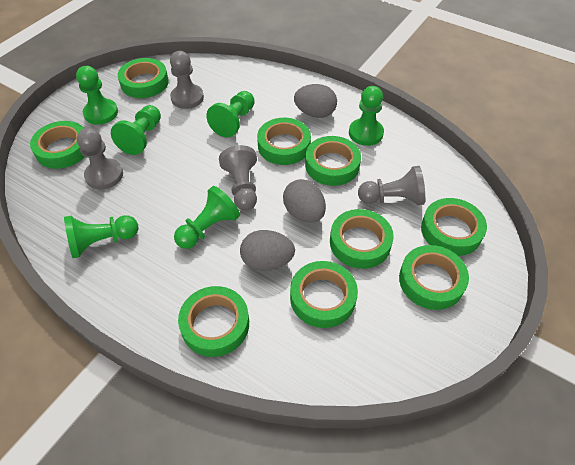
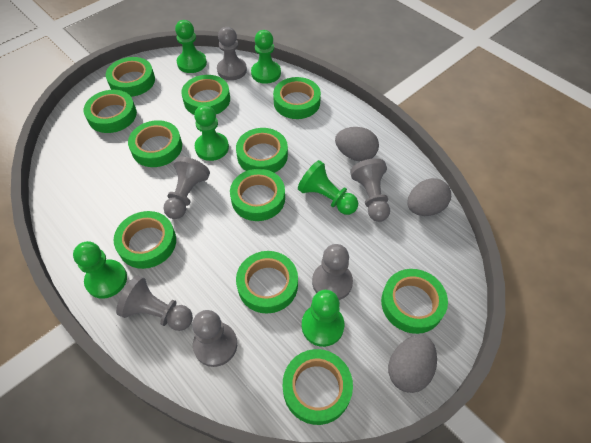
green tape: [30,121,84,169] [118,58,169,98] [178,286,249,357] [257,118,311,165] [290,261,358,328] [305,136,361,186] [330,209,394,269] [399,245,469,310] [421,198,487,256] = 9 -> [84,90,137,133] [106,57,155,97] [114,211,176,269] [128,120,182,167] [181,75,230,114] [230,169,285,221] [236,128,288,173] [236,251,298,313] [273,77,321,119] [283,349,353,425] [381,269,448,334] = 11
grey pawn: [77,128,123,189] [170,51,204,109] [219,145,257,210] [358,166,425,205] = 4 -> [116,276,193,331] [163,157,210,219] [192,310,237,367] [217,27,247,80] [312,244,353,300] [350,158,390,222] = 6

